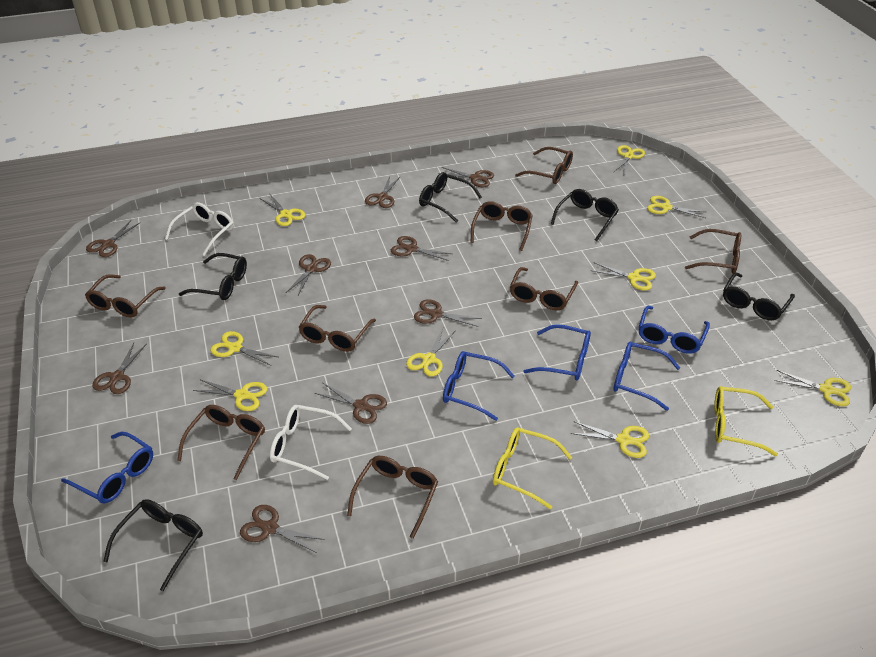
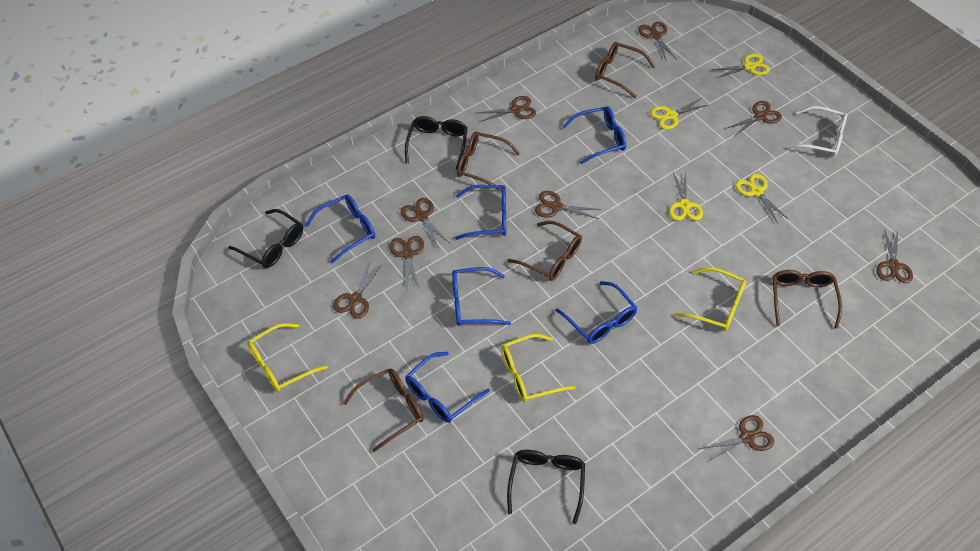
black glasses: [103,499,203,591] [179,253,247,300] [419,172,482,223] [551,189,619,241] [723,272,795,320] = 5 -> [228,209,303,268] [405,116,468,169] [507,450,585,524] = 3
blue glasses: [61,432,153,503] [443,351,515,421] [523,324,591,381] [613,342,680,411] [638,306,710,353] = 5 -> [305,195,375,263] [405,352,490,423] [452,267,511,326] [455,185,506,240] [555,281,637,344] [562,106,626,164] = 6
brown glasses: [85,274,166,318] [177,405,265,480] [298,305,376,352] [347,456,438,539] [471,201,533,251] [510,267,578,310] [515,147,573,184] [685,229,741,274] = 8 -> [343,369,423,452] [457,132,520,192] [507,221,582,281] [595,42,655,98] [772,270,842,329] = 5
white glasses: [165,202,234,256] [270,405,352,480] = 2 -> [787,106,847,157] = 1
yellow glasses: [493,427,572,510] [714,386,778,457] = 2 -> [247,323,328,392] [501,334,576,402] [674,267,747,331] = 3
yellow scissors: [193,379,267,411] [210,331,278,366] [261,194,305,226] [406,328,456,376] [571,421,649,458] [593,263,656,290] [613,145,645,174] [647,196,706,218] [775,370,851,406] = 9 -> [650,98,708,129] [669,172,703,221] [711,53,770,78] [735,174,789,223] = 4

